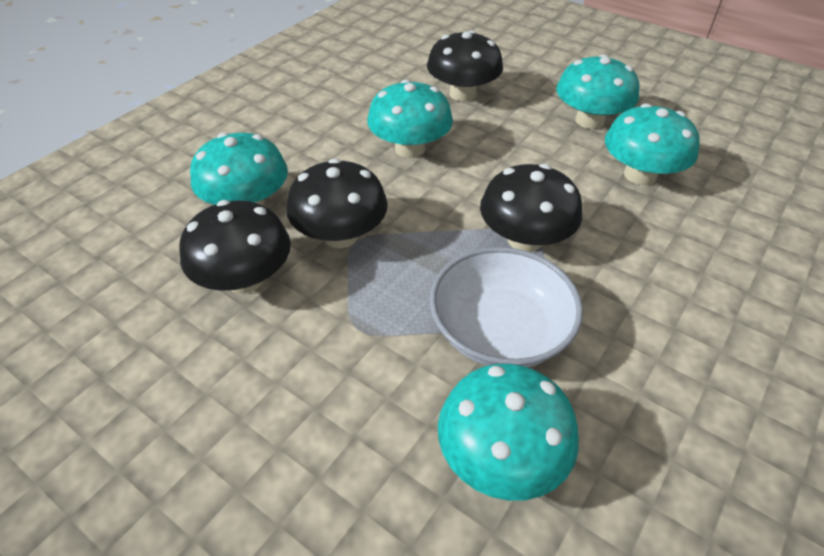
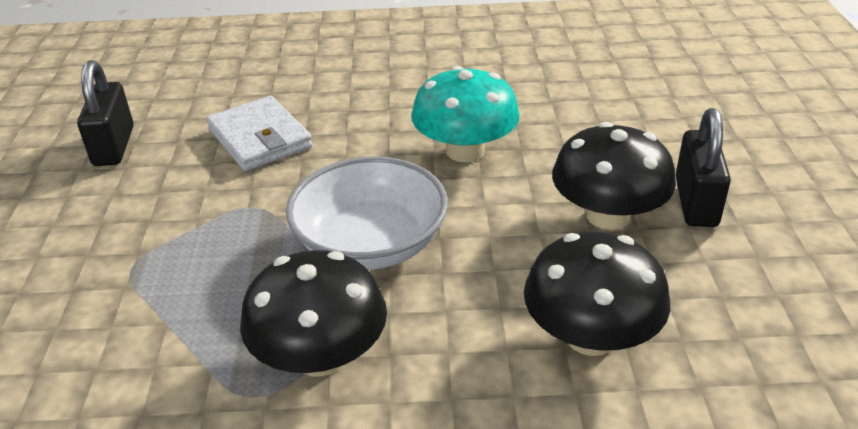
black mushroom: [179,200,291,294] [287,158,388,248] [427,30,503,101] [480,164,582,252] = 4 -> [240,250,387,376] [524,231,670,356] [552,122,676,230] = 3
black padlock: none = 0 -> [77,60,134,166] [675,108,731,227] = 2
turquoise mushroom: [190,132,288,206] [367,79,453,158] [438,364,579,501] [556,54,640,129] [605,103,700,185] = 5 -> [411,66,520,162] = 1
white wallet: none = 0 -> [206,96,313,171] = 1

